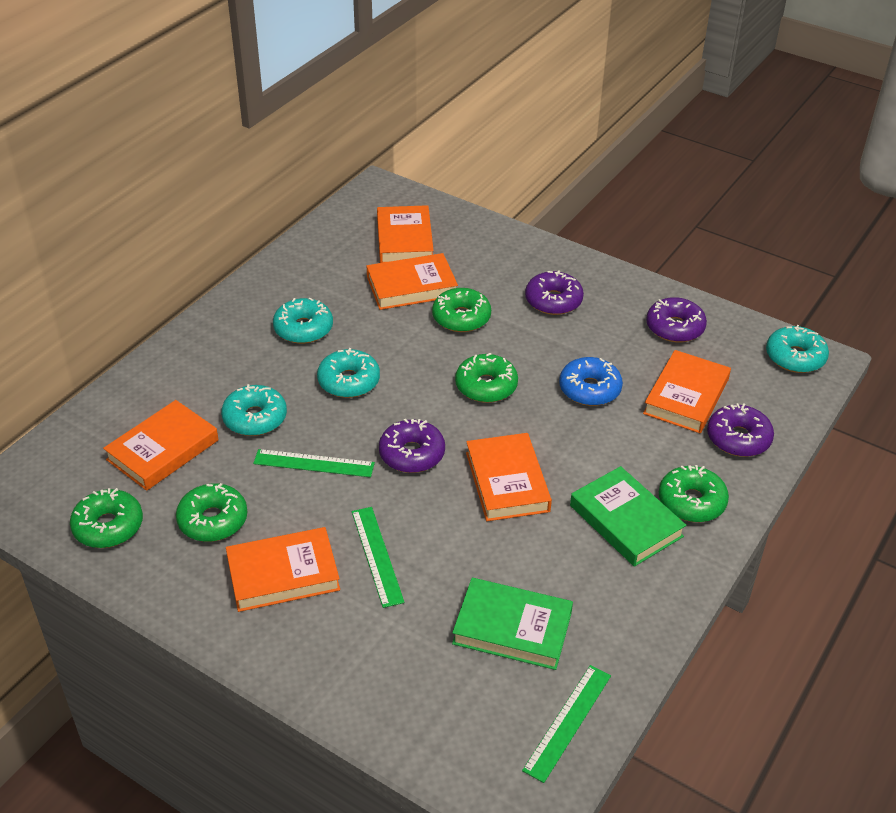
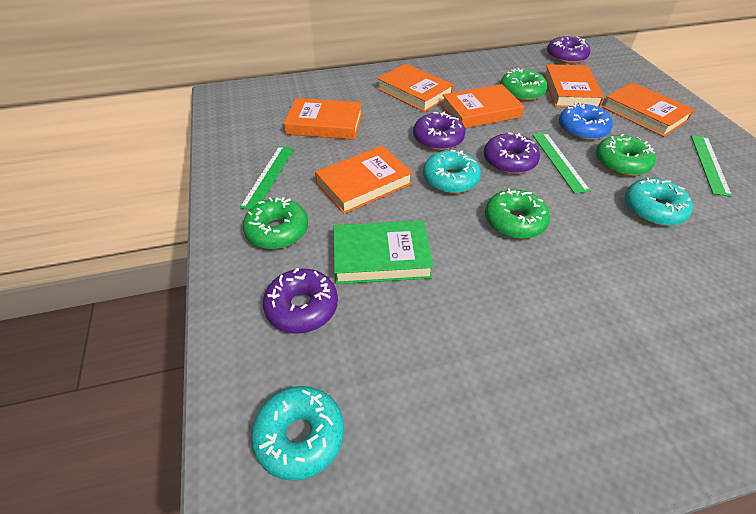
green book: [452,578,573,670] [570,466,686,567] = 2 -> [334,220,434,284] = 1
green donut: [70,488,143,548] [176,483,247,542] [432,288,491,332] [455,353,518,403] [659,465,729,522] = 5 -> [243,197,308,249] [485,189,550,239] [500,68,547,101] [596,134,656,176] = 4
turquoise donut: [221,384,287,436] [273,298,333,344] [317,348,380,398] [766,325,829,373] = 4 -> [251,386,344,481] [423,150,481,194] [625,177,693,226] = 3

